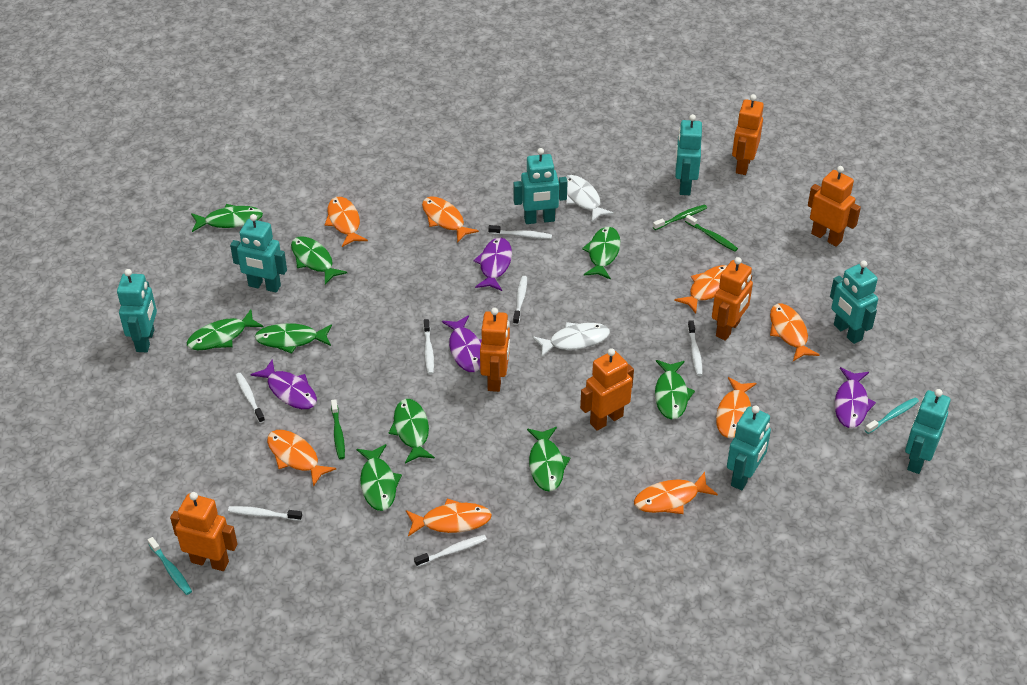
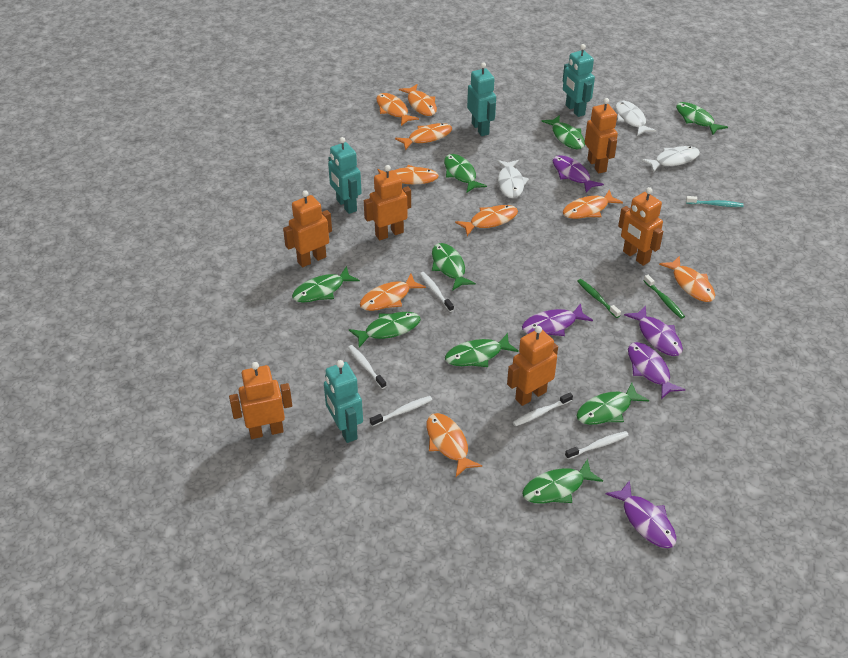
green toothbrush: [331,399,345,459] [653,205,707,230] [685,215,738,252] = 3 -> [577,279,621,318] [643,275,685,319] = 2
orange fish: [267,430,336,487] [325,197,368,247] [406,498,492,537] [422,196,479,243] [634,472,718,514] [674,265,727,314] [716,377,757,438] [770,304,820,361] = 8 -> [360,274,426,311] [376,93,419,126] [377,165,439,184] [395,123,452,150] [399,84,437,116] [427,413,482,477] [455,205,518,236] [562,190,623,219] [659,256,715,302] = 9
purple fish: [250,359,317,409] [442,315,482,372] [473,237,512,291] [835,367,876,428] = 4 -> [522,303,593,336] [553,155,604,193] [606,480,677,548] [624,306,683,356] [628,342,685,399] = 5
turquoise robot: [117,269,157,352] [230,214,287,293] [513,148,568,224] [675,114,702,195] [727,405,771,490] [830,261,878,344] [905,389,951,474] = 7 -> [324,360,363,443] [328,137,362,214] [467,62,496,136] [563,44,595,117] = 4
turquoise toothbrush: [148,537,192,595] [865,397,919,434] = 2 -> [686,196,744,207] = 1
white fish: [533,322,610,358] [566,175,614,223] = 2 -> [497,160,529,198] [616,101,656,136] [641,146,700,172] = 3
white toothbrush: [228,506,302,521] [235,373,265,423] [414,535,487,567] [423,319,434,374] [488,225,552,239] [513,276,527,325] [688,320,703,376] = 7 -> [348,345,386,389] [370,396,432,427] [420,272,454,312] [513,393,573,426] [565,431,629,459] = 5

